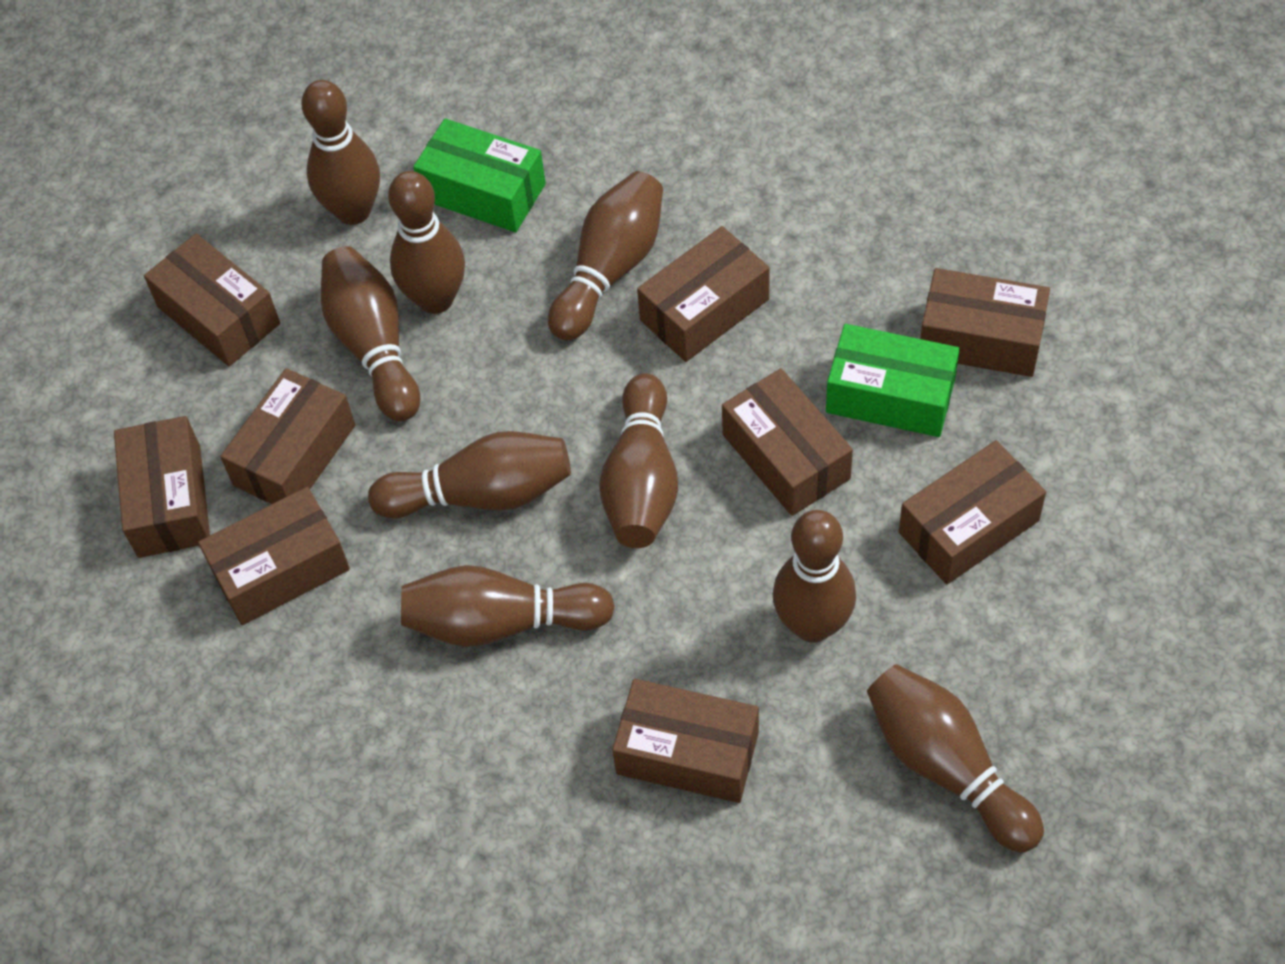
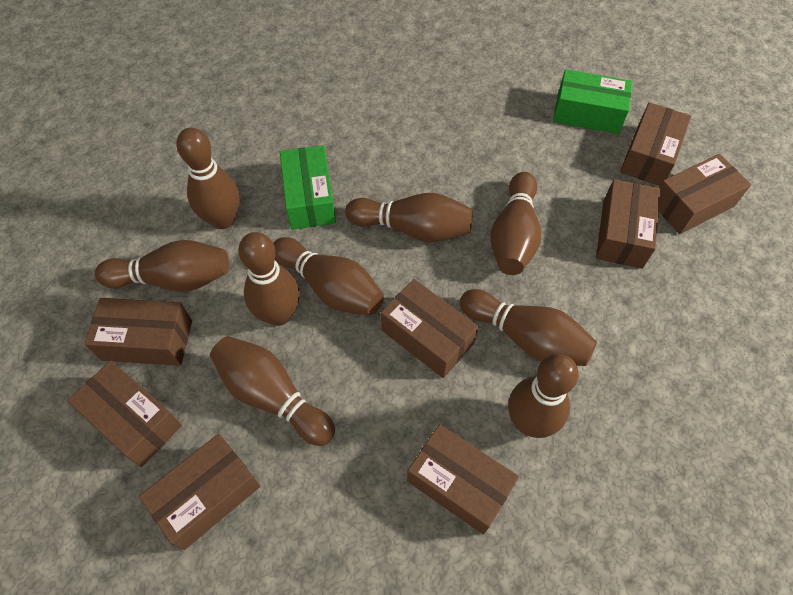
brown box: [114,416,210,558] [144,234,280,366] [198,487,350,625] [220,368,355,504] [612,679,759,803] [637,226,769,362] [722,368,853,516] [899,440,1046,585] [920,268,1050,377] = 9 -> [67,361,182,467] [85,298,192,366] [139,434,261,550] [381,279,478,378] [407,424,519,534] [596,179,660,269] [620,102,691,186] [659,154,751,234] = 8

